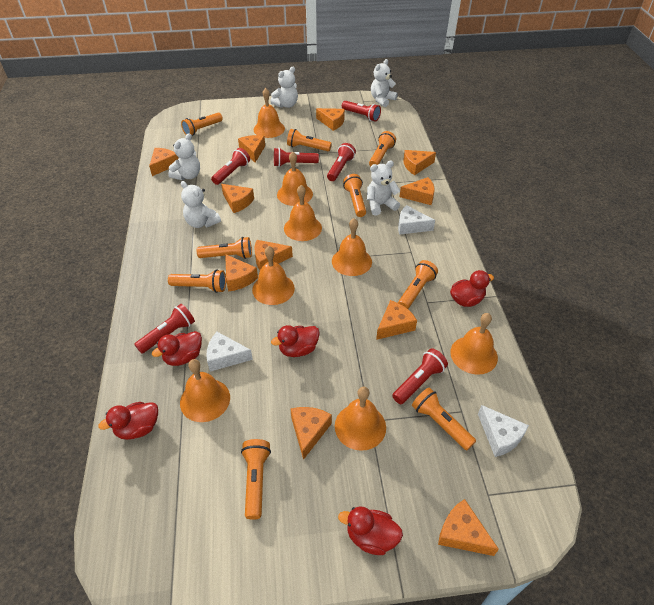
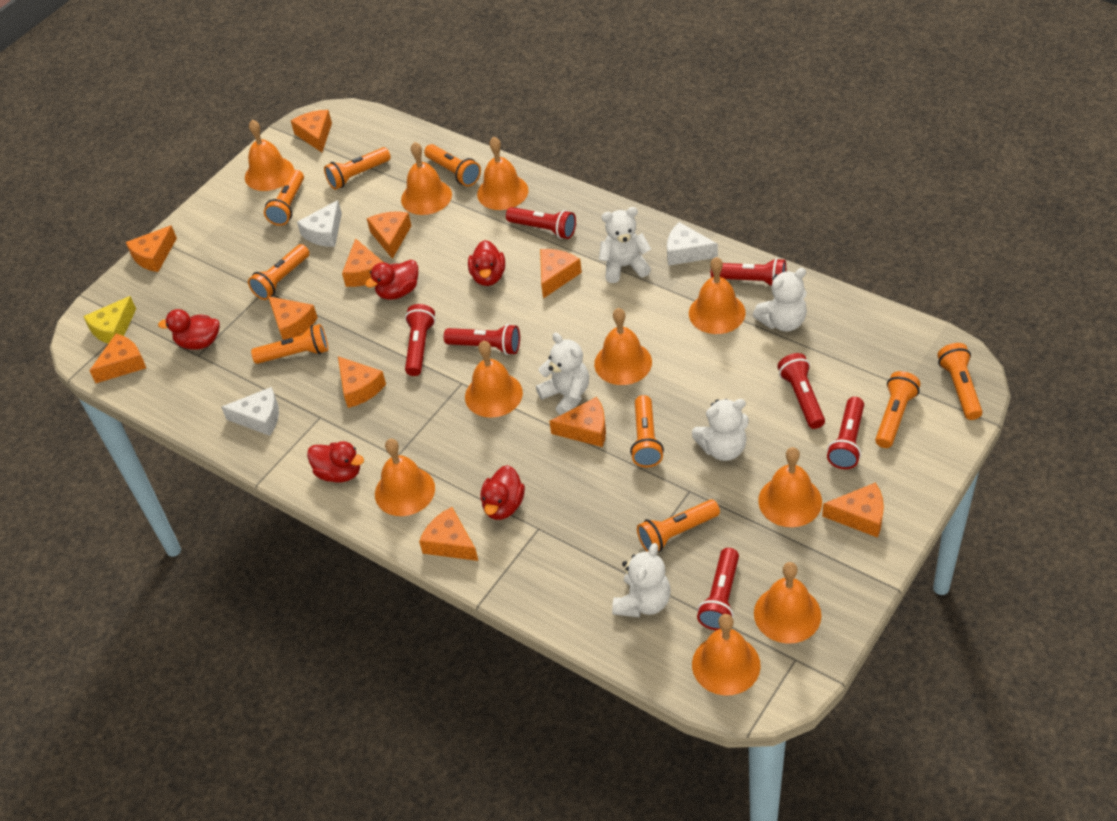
orange bell: [180,359,230,422] [252,246,295,305] [254,88,285,138] [277,152,313,206] [284,185,322,241] [332,218,372,276] [335,387,386,451] [450,313,498,375] = 8 -> [245,120,294,191] [375,439,435,516] [401,142,452,215] [465,341,523,418] [477,137,528,210] [594,308,652,385] [689,257,746,334] [692,614,761,695] [754,562,821,644] [758,447,822,527] = 10
red flashlight: [134,304,195,353] [211,148,250,185] [274,148,319,167] [327,143,356,181] [342,101,381,121] [392,349,448,404] = 6 -> [405,304,436,376] [444,324,520,355] [506,207,576,239] [697,548,739,630] [711,258,786,286] [777,353,825,429] [827,397,864,469] = 7
yellow cheese: none = 0 -> [83,296,136,344] = 1

